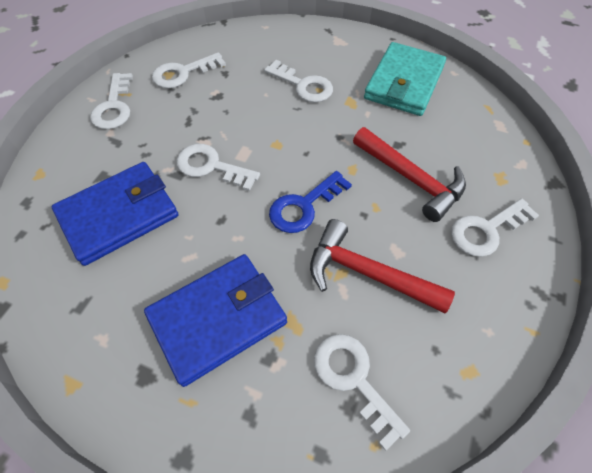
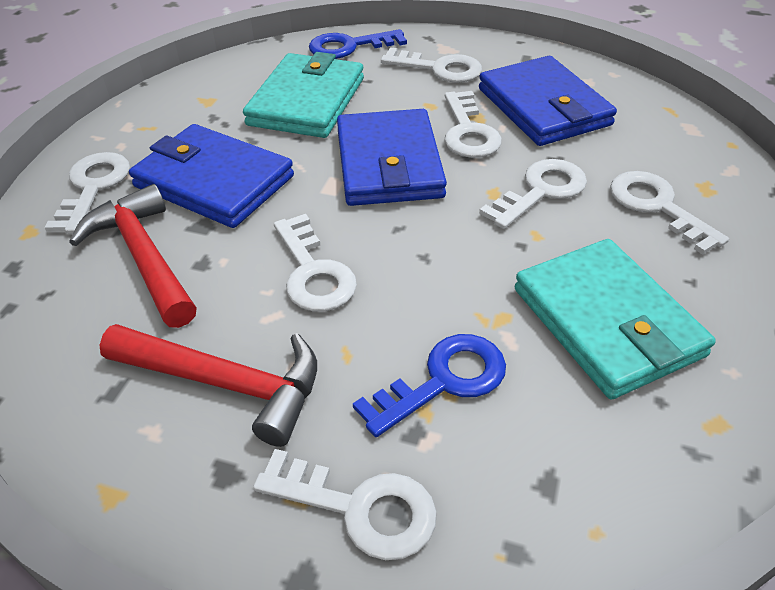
blue key: [269,171,352,233] = 1 -> [309,29,407,59] [353,334,506,437] = 2
blue wallet: [52,162,178,266] [144,254,287,387] = 2 -> [129,124,294,228] [337,109,447,206] [479,56,617,146] = 3
turquoise wallet: [364,42,446,116] = 1 -> [243,52,364,138] [515,239,716,400] = 2
white key: [90,73,133,129] [152,52,226,88] [177,144,260,191] [264,60,333,102] [314,334,410,451] [451,199,539,257] = 6 -> [44,152,130,234] [253,449,437,560] [274,214,357,312] [381,47,482,83] [444,91,502,158] [479,159,587,229] [610,171,729,255] = 7

